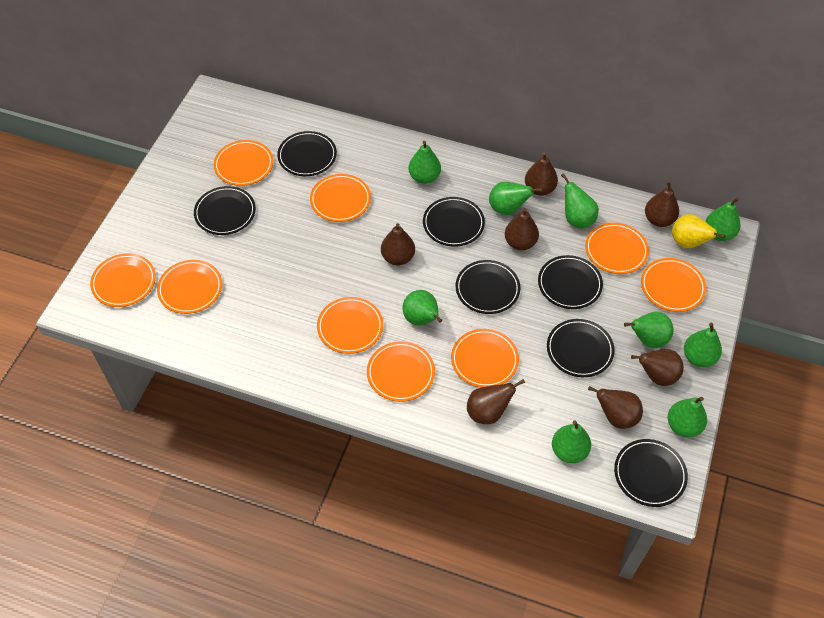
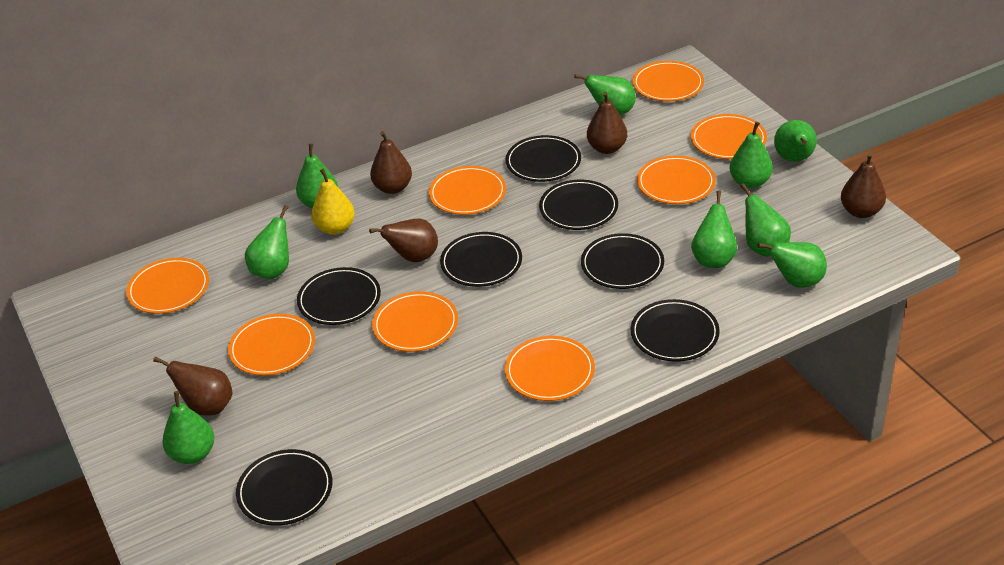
brown pear: [381,223,415,265] [467,379,525,424] [505,208,539,250] [525,152,558,196] [588,386,643,429] [631,349,684,386] [645,181,679,227] = 7 -> [153,357,233,416] [369,218,438,262] [370,131,412,194] [587,91,627,154] [841,153,886,218] = 5
orange plate: [90,253,156,307] [157,260,222,314] [214,140,273,186] [310,174,371,222] [317,297,383,354] [367,341,435,402] [451,329,519,388] [585,223,649,274] [641,258,706,312] = 9 -> [126,258,209,314] [228,314,315,376] [372,291,458,352] [429,166,506,215] [505,336,595,401] [633,61,704,101] [637,156,716,204] [691,114,767,159] = 8

